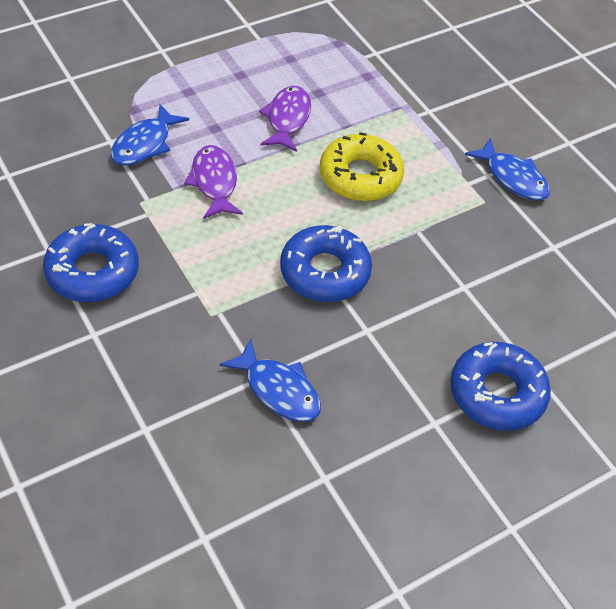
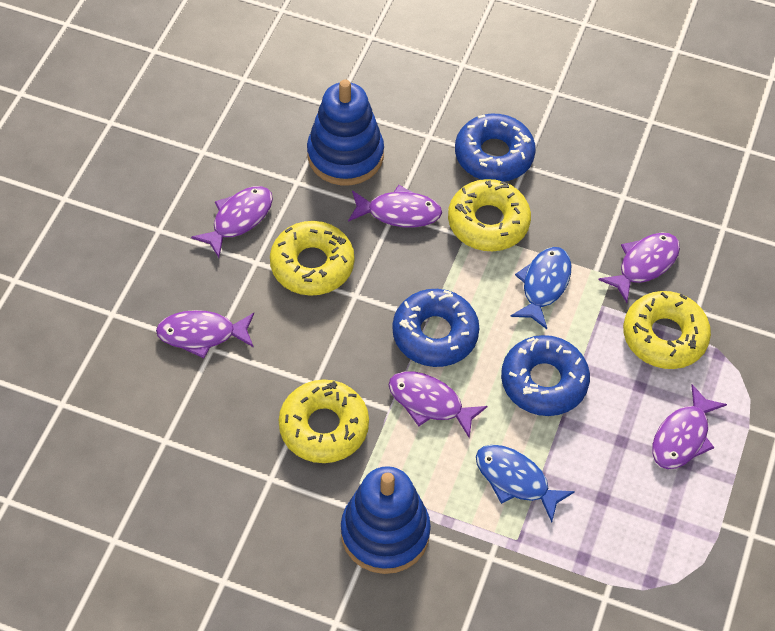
blue fish: [111,104,189,166] [219,339,321,422] [465,138,550,201] = 3 -> [476,445,575,522] [510,247,571,329] = 2
blue stacking toy: none = 0 -> [307,80,384,185] [341,466,431,574] = 2
purple fish: [184,145,243,219] [259,86,311,152] = 2 -> [156,310,254,358] [191,186,273,258] [348,185,442,228] [389,371,488,438] [598,232,680,303] [652,384,727,469] = 6
yellow donut: [320,132,404,201] = 1 -> [270,221,355,296] [279,379,369,463] [448,179,531,251] [623,291,711,369] = 4

